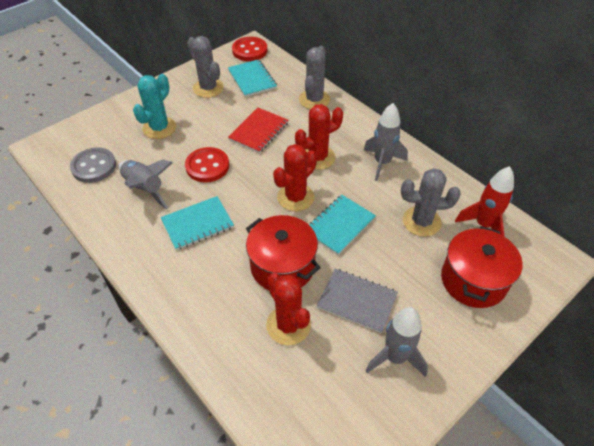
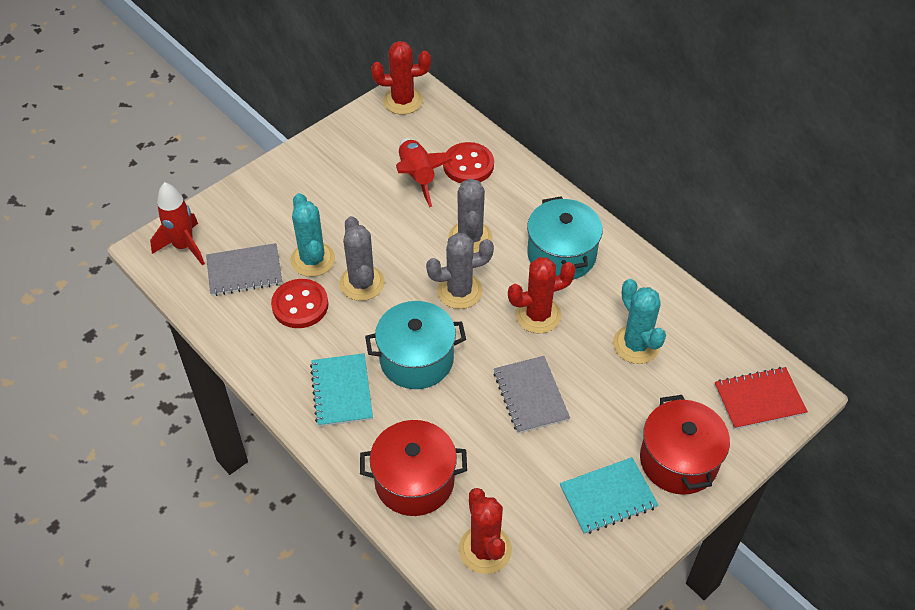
grey button: [70,148,116,183] = 1 -> none = 0
grey notebook: [317,269,398,333] = 1 -> [206,243,282,296] [493,356,570,434] = 2
grey rocket: [119,159,173,209] [364,103,408,181] [366,307,428,377] = 3 -> none = 0
red rocket: [455,166,514,236] = 1 -> [150,182,205,266] [396,138,453,207] = 2
turquoise cactus: [133,74,176,139] = 1 -> [290,193,335,277] [613,279,666,364] = 2
turquoise notebook: [161,196,234,250] [228,59,277,97] [309,195,376,255] = 3 -> [310,353,373,427] [560,457,658,534] = 2
turquoise pot: none = 0 -> [365,301,466,389] [527,197,603,280] = 2

